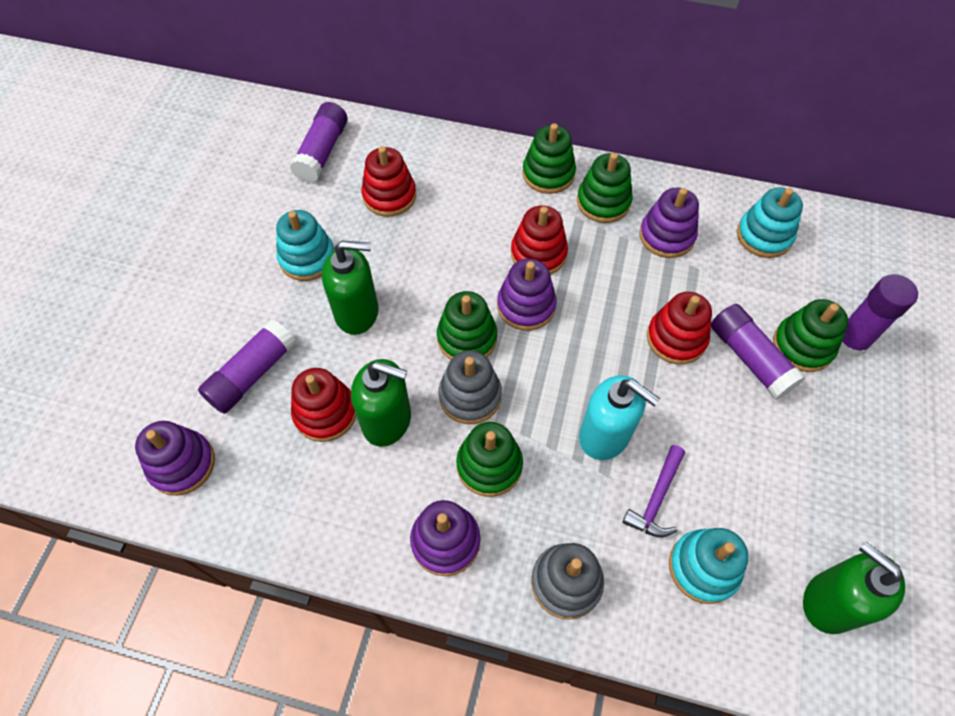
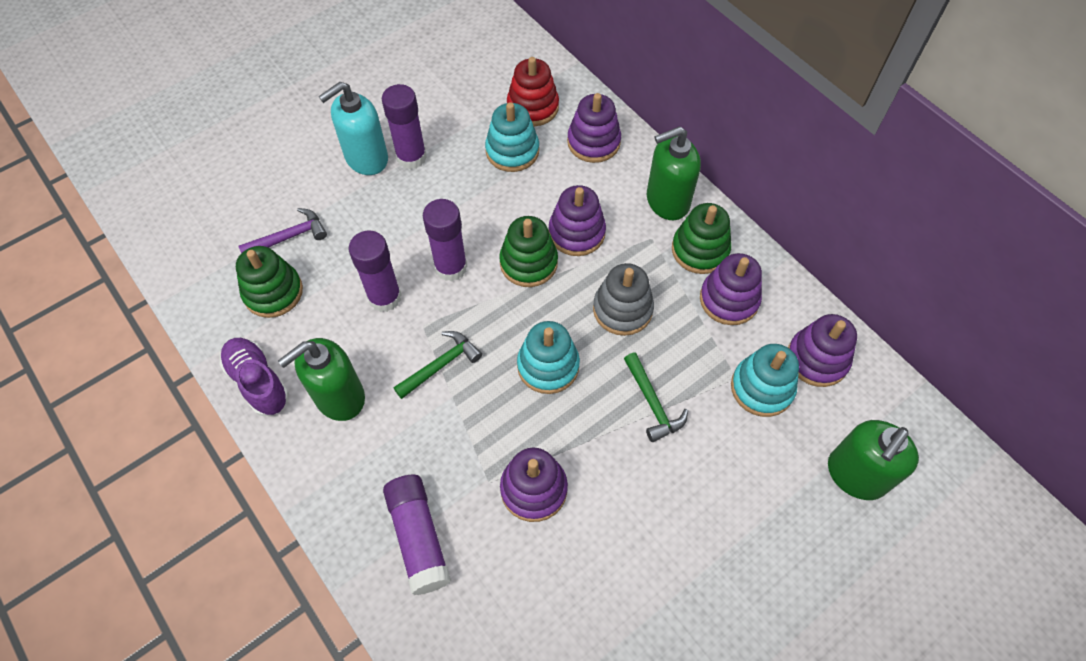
green hammer: none = 0 -> [393,331,482,399] [624,353,688,442] = 2
green stacking toy: [437,291,497,360] [456,422,523,497] [522,123,576,194] [577,153,632,223] [773,299,848,372] = 5 -> [236,246,303,318] [499,216,558,287] [672,203,731,274] = 3
grey stacking toy: [439,350,502,424] [531,543,604,620] = 2 -> [593,263,654,336] = 1
purple shoe: none = 0 -> [219,338,289,416] = 1
purple stacking toy: [135,421,215,496] [410,500,480,576] [497,259,557,331] [639,188,699,258] = 4 -> [500,448,568,522] [549,185,606,256] [567,93,621,163] [700,253,762,325] [788,314,857,387] = 5
red stacking toy: [291,368,356,442] [361,146,416,217] [511,205,568,275] [647,292,712,364] = 4 -> [507,57,559,126] = 1

